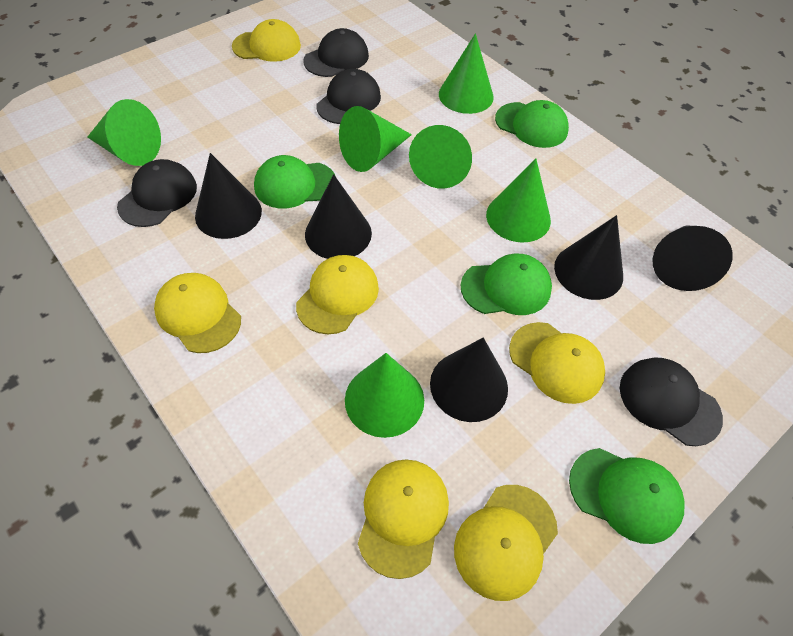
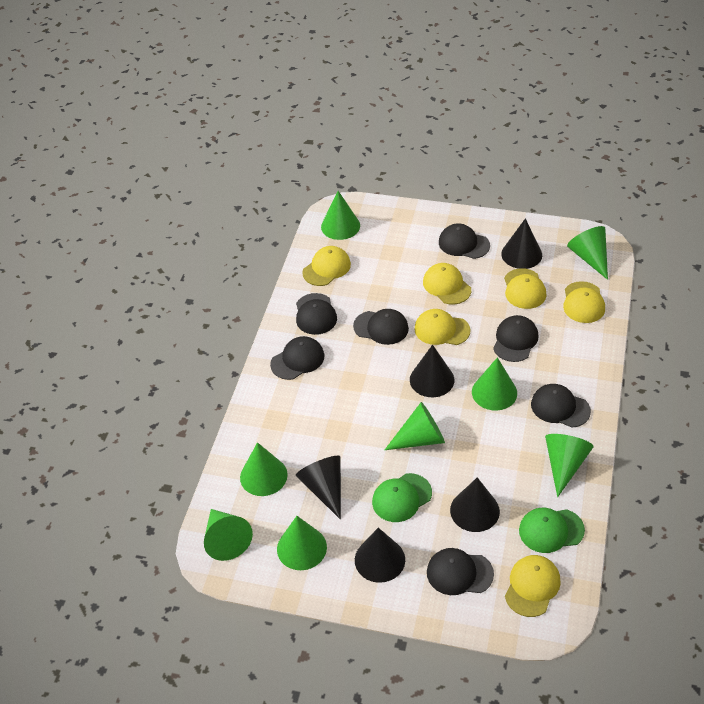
black cap: [117,159,197,227] [303,28,369,77] [317,69,381,124] [620,357,723,446] = 4 -> [270,336,324,380] [296,293,337,335] [353,309,409,345] [427,548,494,595] [439,223,490,259] [493,315,539,362] [531,384,591,428] = 7
green cap: [254,155,336,208] [461,254,552,315] [495,100,569,148] [569,448,685,544] = 4 -> [372,473,432,522] [519,508,585,553] = 2
green cone: [87,99,161,166] [339,106,412,172] [345,353,424,438] [409,125,472,189] [439,33,494,114] [486,158,551,243] = 6 -> [204,509,253,561] [240,442,288,496] [277,516,327,570] [321,191,360,240] [385,402,445,450] [472,357,517,411] [545,434,594,497] [567,226,608,280] = 8

